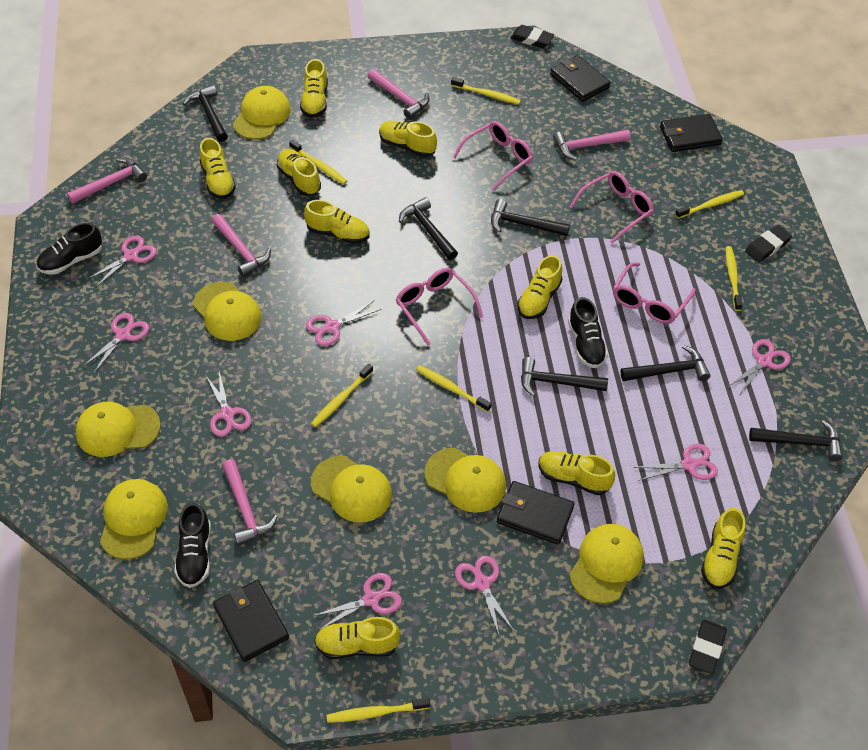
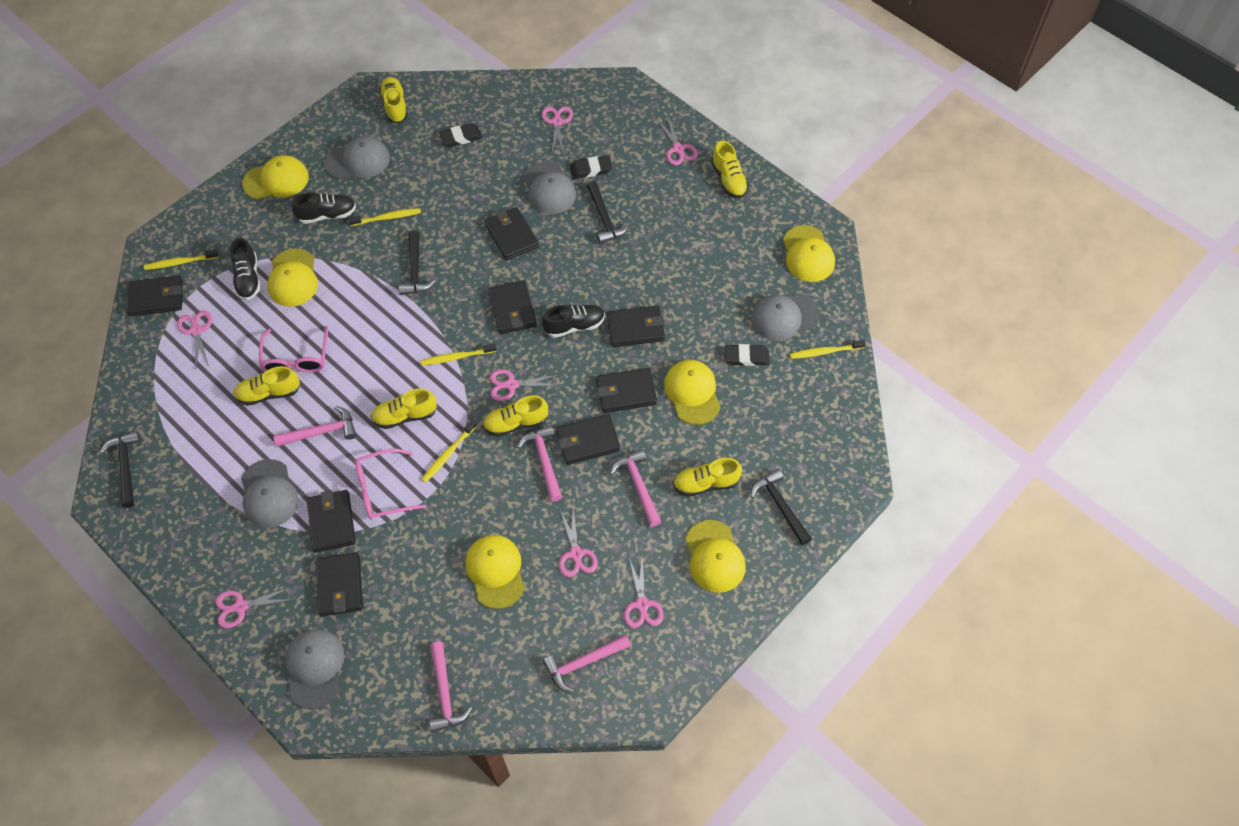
black hammer: [183,85,228,142] [399,197,458,260] [491,199,570,236] [521,357,608,396] [621,345,711,381] [749,420,843,461] = 6 -> [100,431,141,508] [399,230,436,295] [587,181,630,244] [751,469,812,545] = 4
black wallet: [213,580,289,662] [497,481,575,545] [550,55,611,102] [660,114,723,152] = 4 -> [126,275,183,316] [307,490,356,553] [316,552,363,617] [485,207,539,260] [488,280,537,334] [556,414,620,465] [596,368,657,413] [607,305,665,347] = 8
grey cap: none = 0 -> [241,459,298,528] [285,629,344,709] [325,136,390,179] [523,162,576,214] [751,293,820,341] = 5
pink glasses: [396,268,483,346] [453,121,533,191] [570,171,654,244] [613,262,696,324] = 4 -> [259,326,328,372] [355,449,426,520] = 2
pink scissors: [82,313,149,373] [88,236,157,287] [206,371,252,437] [306,301,381,346] [313,573,402,630] [455,556,515,638] [634,444,718,481] [728,339,791,394] = 8 -> [177,310,212,367] [215,587,294,628] [490,369,560,401] [542,106,573,153] [559,508,598,577] [624,555,663,628] [657,117,698,165] = 7
yellow cap: [76,402,161,457] [100,479,168,560] [193,282,262,341] [233,86,291,140] [311,456,392,522] [424,448,506,513] [569,524,644,604] = 7 -> [242,155,309,200] [267,249,318,307] [465,535,525,609] [664,360,721,425] [685,520,746,593] [783,225,835,282] = 6
yellow shoe: [199,138,236,199] [277,149,321,196] [300,59,328,118] [304,200,370,244] [314,617,401,659] [379,121,437,157] [518,255,562,319] [539,451,615,495] [701,508,745,589] = 9 -> [233,366,300,406] [371,389,437,429] [379,77,408,123] [483,396,548,437] [673,458,742,497] [711,141,749,198] = 6
yellow toothbrush: [289,140,347,184] [311,364,373,427] [327,698,430,723] [416,365,491,412] [451,77,521,104] [675,190,744,219] [726,246,743,311] = 7 -> [144,249,219,270] [348,208,421,226] [421,343,497,366] [421,419,477,483] [790,340,866,359] = 5

